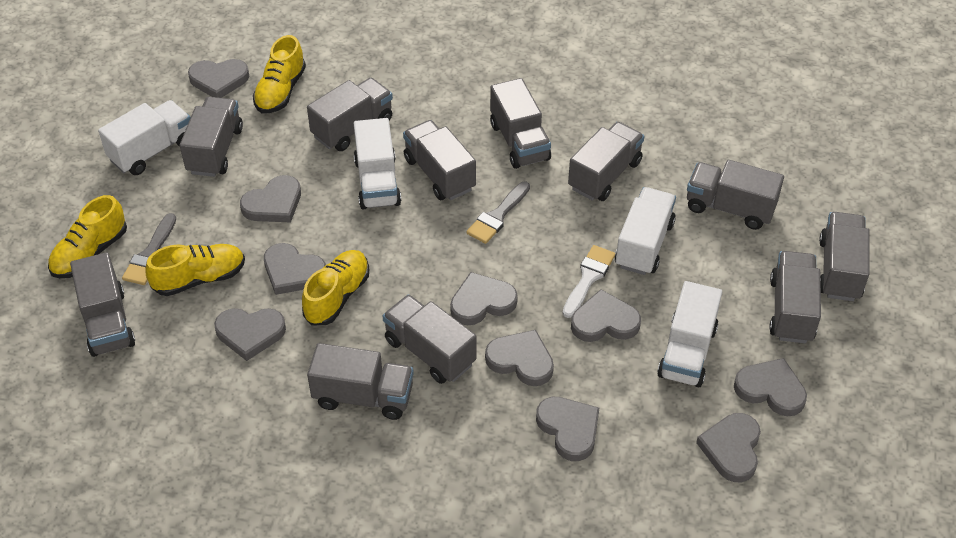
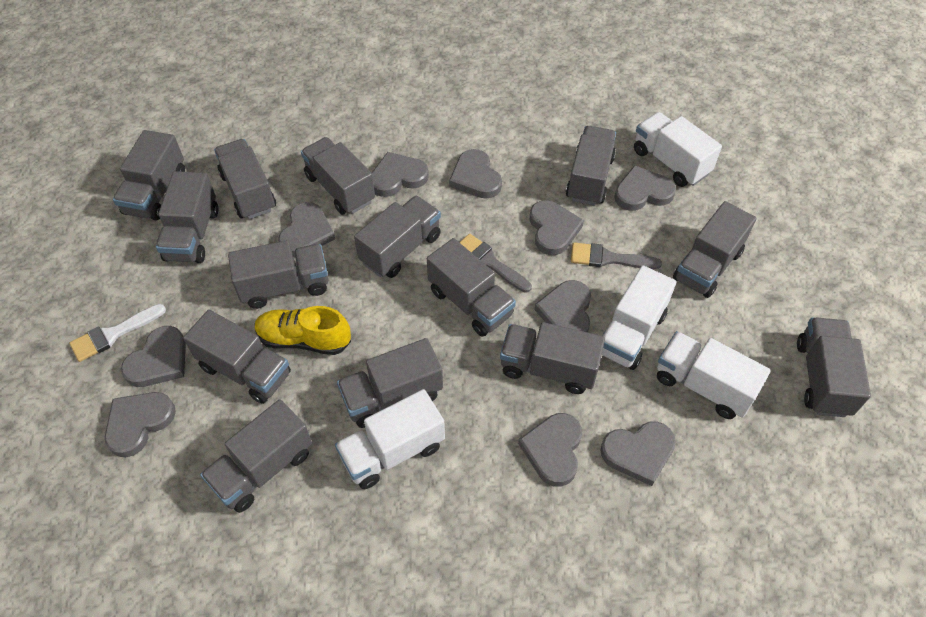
grey truck: [70,252,135,357] [180,97,243,177] [307,78,393,151] [307,343,414,420] [383,294,477,384] [403,120,476,200] [490,78,551,169] [568,122,645,201] [687,160,784,230] [769,251,821,343] [819,212,870,301] = 11 -> [113,130,185,221] [156,171,218,263] [183,310,291,404] [200,399,312,513] [214,139,276,219] [228,240,328,309] [301,137,375,215] [337,338,443,428] [354,196,441,278] [427,238,516,337] [500,322,605,394] [566,126,616,206] [673,201,756,298] [797,318,871,417] = 14
yellow shoe: [48,195,127,278] [145,244,245,296] [253,35,306,113] [302,250,369,325] = 4 -> [255,306,351,355] = 1

